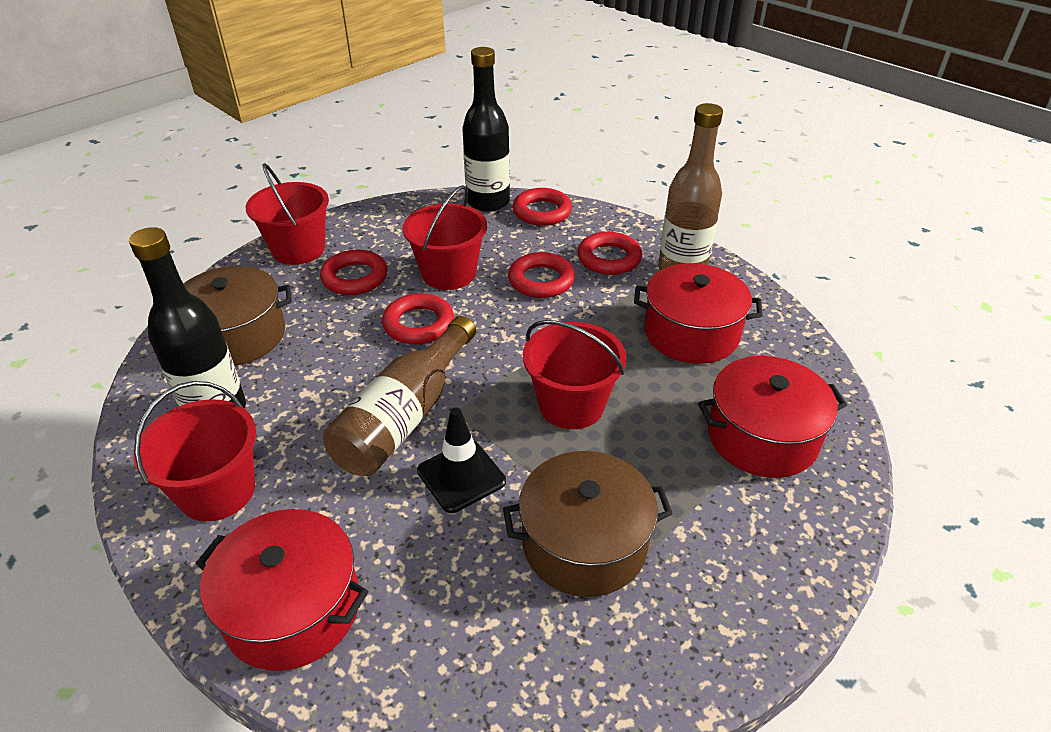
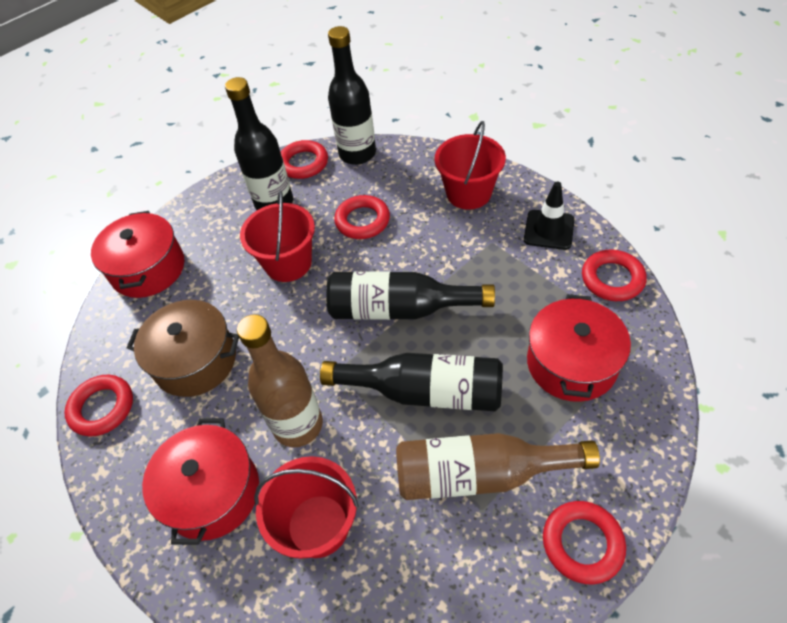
black bottle: [129,227,246,409] [462,47,510,212] = 2 -> [225,77,293,210] [320,353,503,411] [326,272,495,320] [328,26,376,165] = 4
brown pot: [184,266,292,366] [503,451,673,597] = 2 -> [127,300,239,397] = 1
red bucket: [133,381,256,522] [245,163,329,265] [402,185,487,290] [523,320,626,429] = 4 -> [240,191,315,282] [254,456,359,559] [435,121,506,210] = 3

